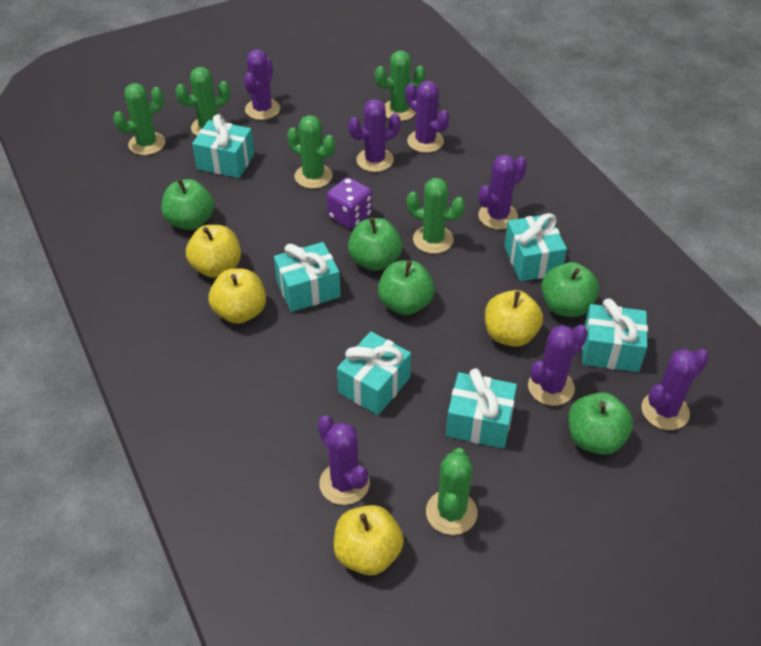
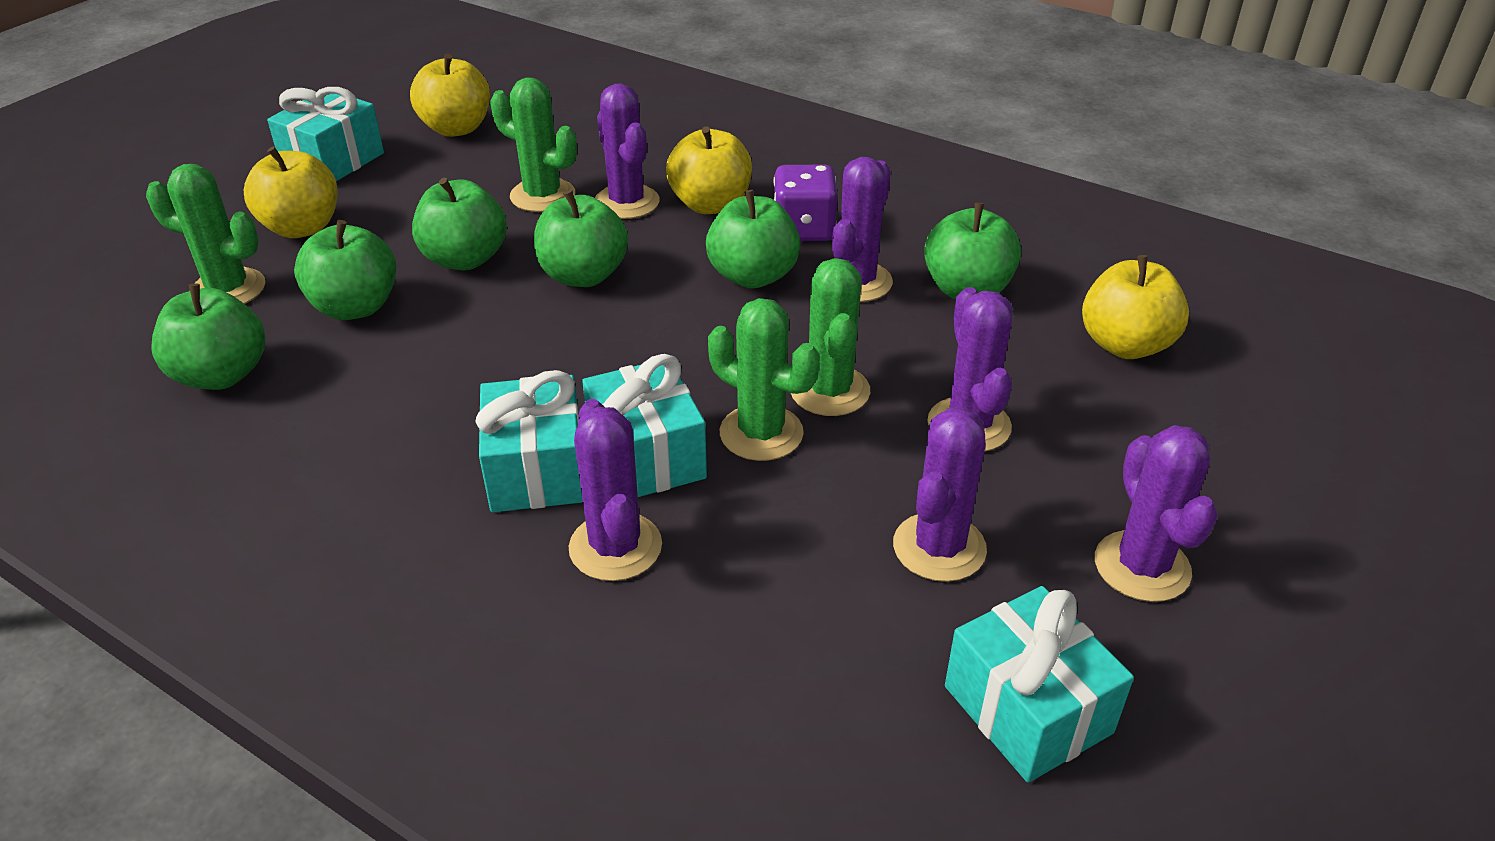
green apple: [161,179,214,230] [348,218,402,271] [378,260,435,315] [541,262,599,317] [568,392,633,455] = 5 -> [151,284,265,390] [294,220,396,320] [412,177,507,270] [534,190,628,287] [706,190,801,288] [924,203,1021,300] = 6
green cactus: [113,83,166,155] [175,67,230,136] [287,115,335,189] [375,51,425,121] [407,178,465,254] [426,448,477,535] = 6 -> [146,164,265,304] [490,77,577,212] [708,298,820,461] [791,258,870,416] = 4
purple cactus: [244,49,280,120] [318,415,370,505] [348,99,401,172] [405,81,449,153] [478,154,527,229] [528,325,588,406] [641,349,709,430] = 7 -> [569,399,662,581] [595,84,660,219] [832,157,893,302] [893,407,987,582] [927,287,1013,452] [1095,425,1218,602] = 6
turquoise gift: [192,114,254,178] [274,242,341,312] [337,331,411,415] [446,368,517,449] [504,213,567,281] [582,298,648,372] = 6 -> [267,87,384,181] [475,370,583,512] [582,354,707,497] [945,586,1134,783] = 4

